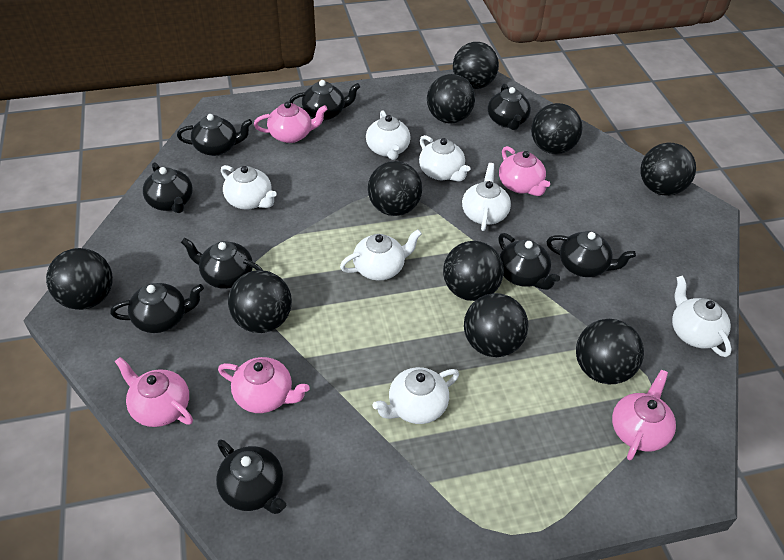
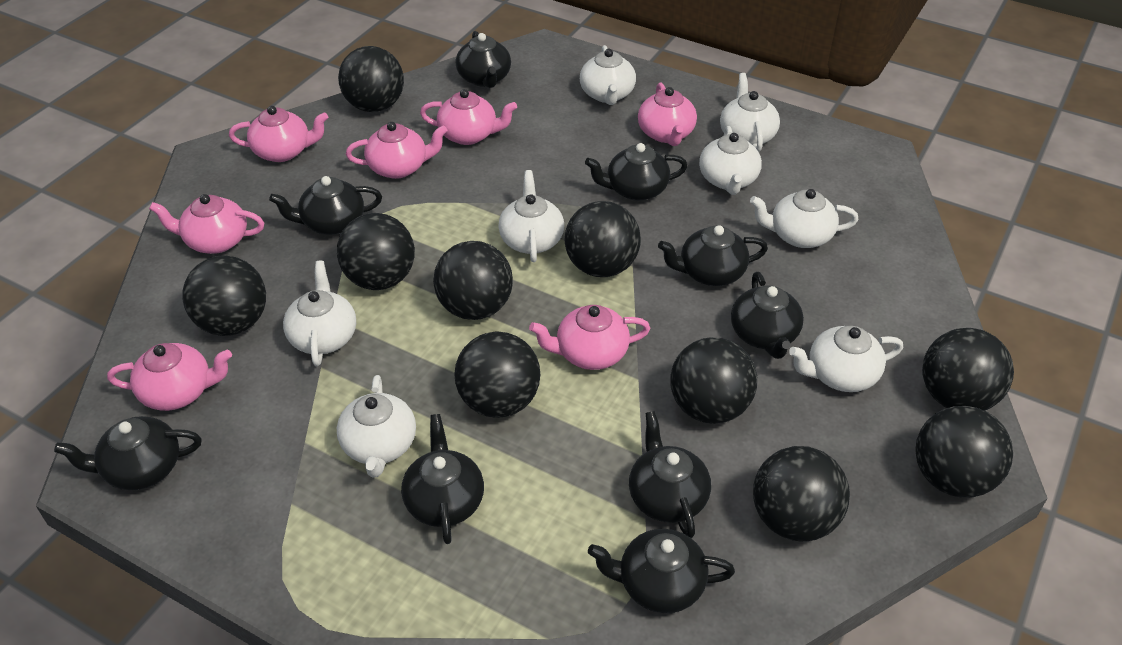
pink teapot: [115,357,193,427] [218,357,309,413] [254,102,328,143] [499,146,550,196] [612,370,676,460] = 5 -> [107,343,232,411] [149,194,264,254] [229,106,328,162] [346,122,448,179] [420,89,517,145] [529,305,650,370] [638,83,697,146] = 7
white teapot: [221,165,277,210] [340,230,422,281] [366,110,411,160] [373,367,459,424] [419,135,470,182] [462,163,511,231] [672,276,732,357] = 7 -> [283,261,356,366] [337,375,416,478] [498,170,564,262] [580,45,636,105] [699,126,762,195] [720,73,780,152] [750,189,859,248] [789,326,903,392] = 8

